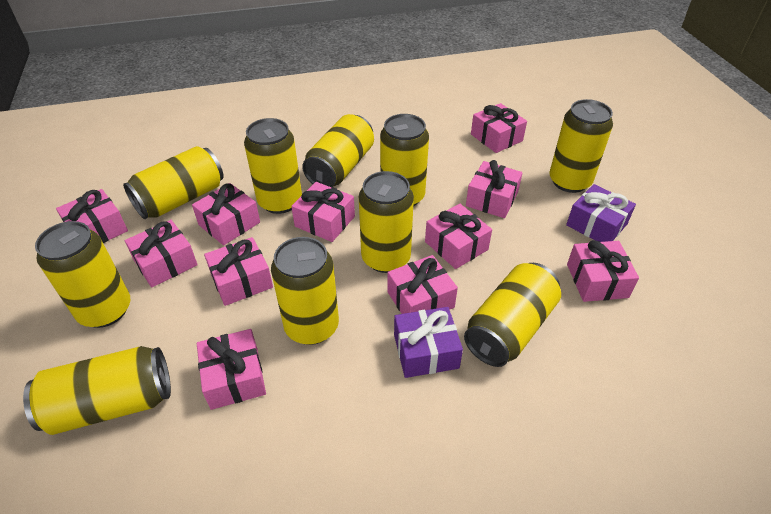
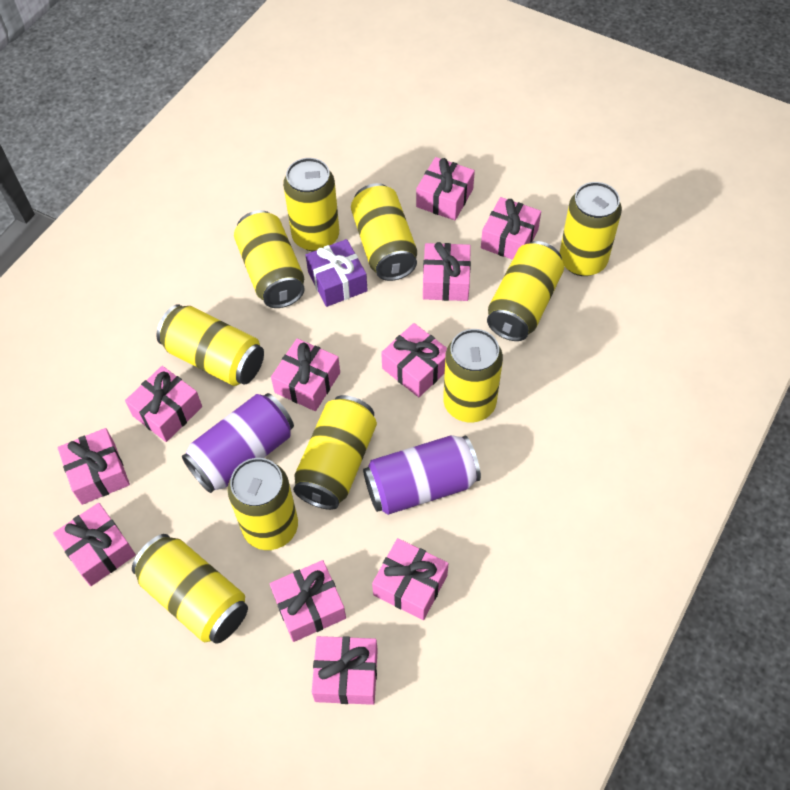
purple can: none = 0 -> [182,393,294,493] [363,435,481,515] = 2
purple gift: [394,307,463,378] [566,184,636,242] = 2 -> [306,239,368,307] = 1

